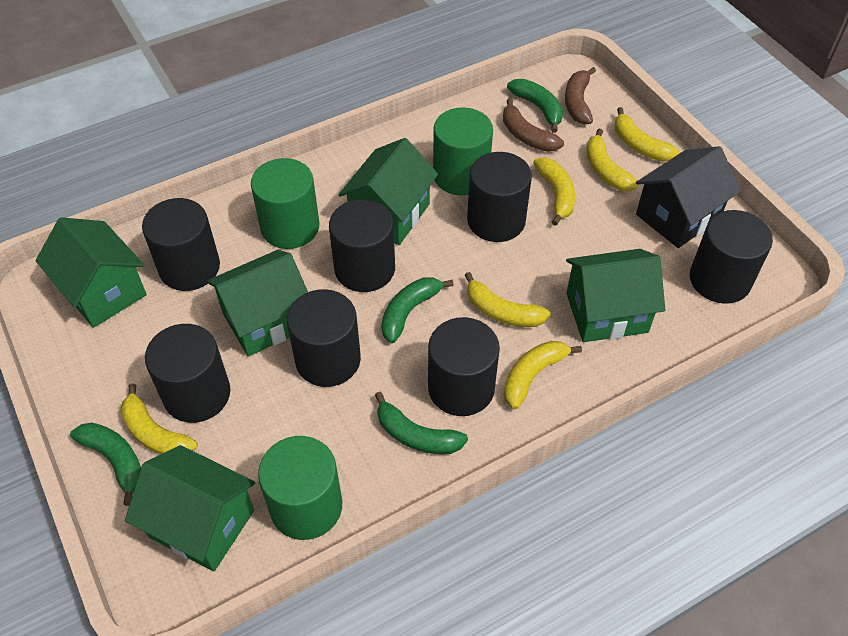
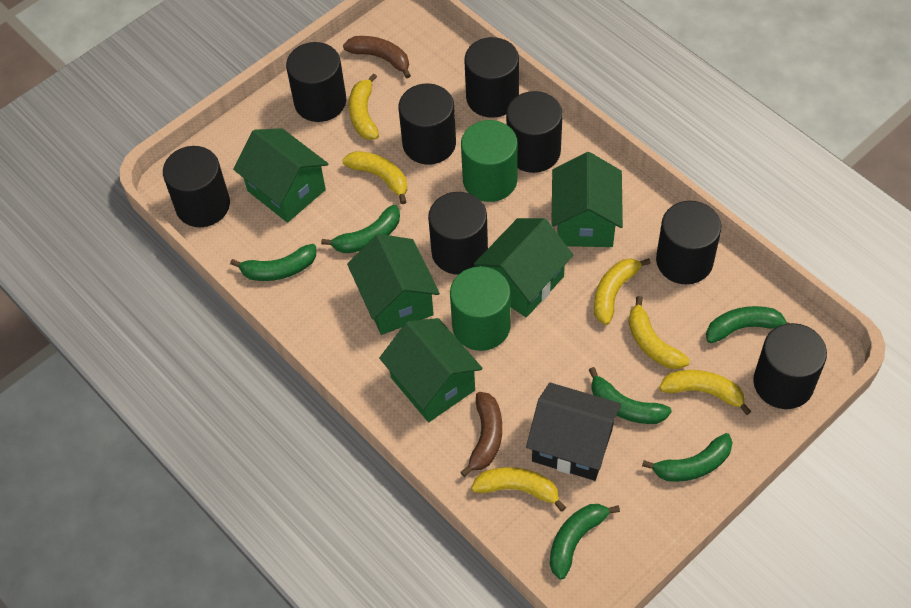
black cylinder: [142,198,220,291] [145,324,230,423] [287,289,361,387] [329,199,395,292] [428,317,500,416] [467,152,532,242] [690,210,773,304] = 7 -> [163,146,230,227] [286,42,346,122] [399,84,456,165] [428,192,488,275] [464,37,519,118] [506,91,563,173] [656,201,721,284] [753,323,827,409] = 8
green banana: [70,422,141,506] [375,392,468,454] [381,277,454,343] [507,79,563,133] = 4 -> [230,244,316,281] [321,205,400,253] [550,504,620,579] [589,367,672,424] [642,433,733,482] [706,306,789,343] = 6
green cylinder: [251,158,319,249] [258,436,342,540] [433,107,493,195] = 3 -> [450,266,511,351] [461,120,518,202] = 2

